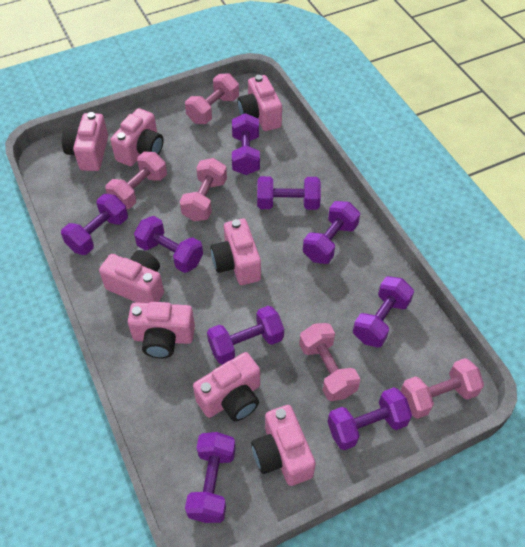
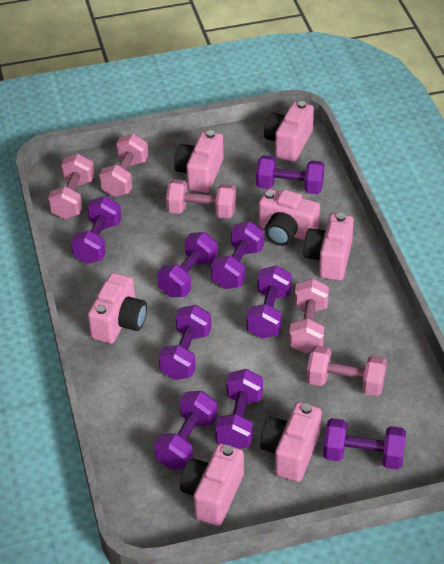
pink camera: [62,112,108,171] [99,250,164,303] [110,108,164,166] [128,302,195,359] [193,352,260,421] [210,219,261,285] [237,75,282,131] [251,405,316,486] = 8 -> [88,273,147,344] [174,130,223,193] [180,444,244,526] [259,189,320,246] [260,402,322,482] [264,101,314,162] [304,213,354,281] = 7

